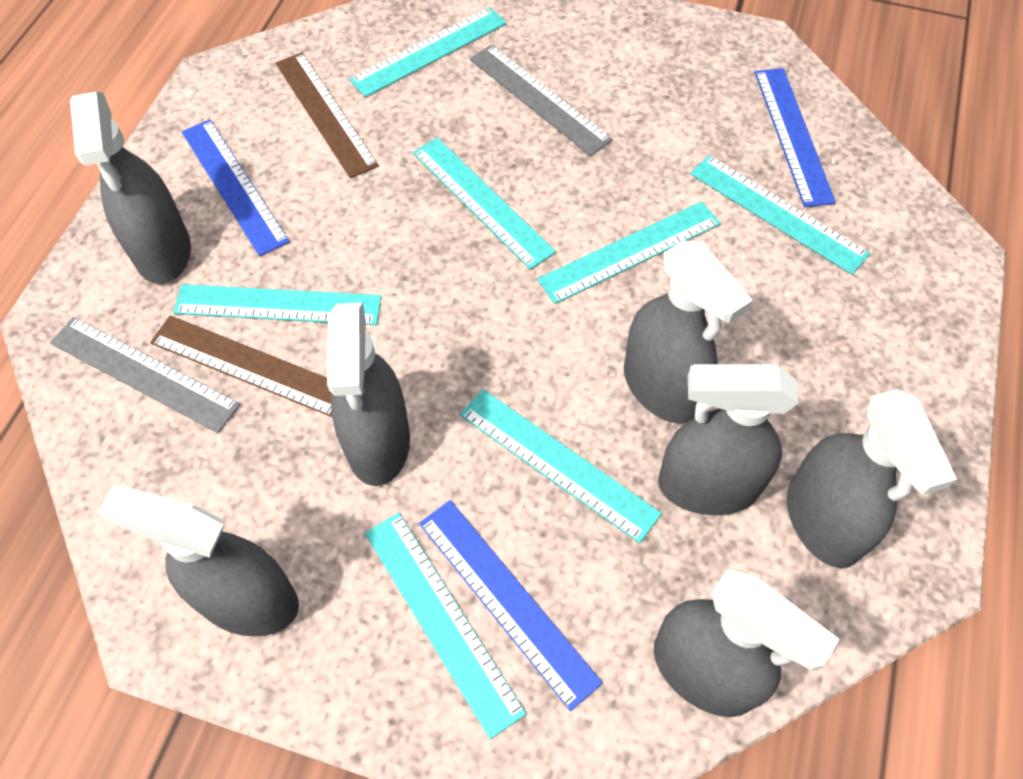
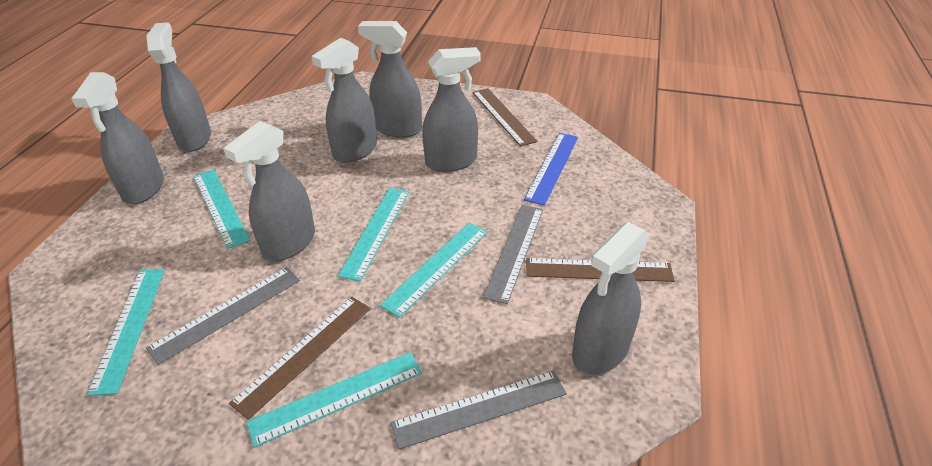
blue ruler: [182,119,290,256] [419,500,603,711] [755,68,836,207] = 3 -> [524,133,578,206] = 1
brown ruler: [150,315,332,417] [276,52,379,178] = 2 -> [229,297,371,420] [472,88,537,147] [526,258,675,282] = 3
grey ruler: [50,317,240,433] [470,45,613,156] = 2 -> [146,267,300,365] [391,370,567,449] [483,205,543,304] = 3
turquoise ruler: [173,284,382,325] [349,7,507,97] [365,513,526,739] [413,138,556,270] [460,389,662,543] [537,201,721,304] [690,155,870,275] = 7 -> [87,269,165,396] [193,170,250,249] [246,352,422,448] [338,188,409,282] [380,223,488,318] = 5

